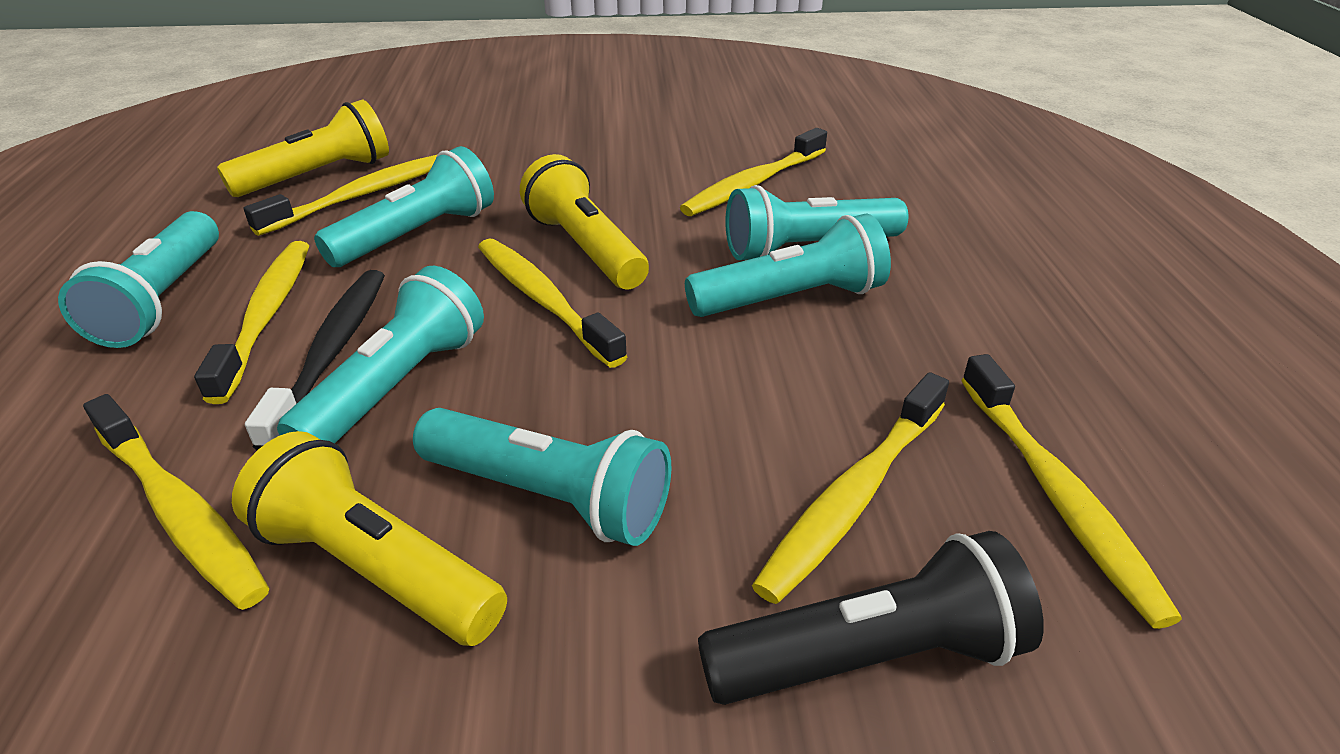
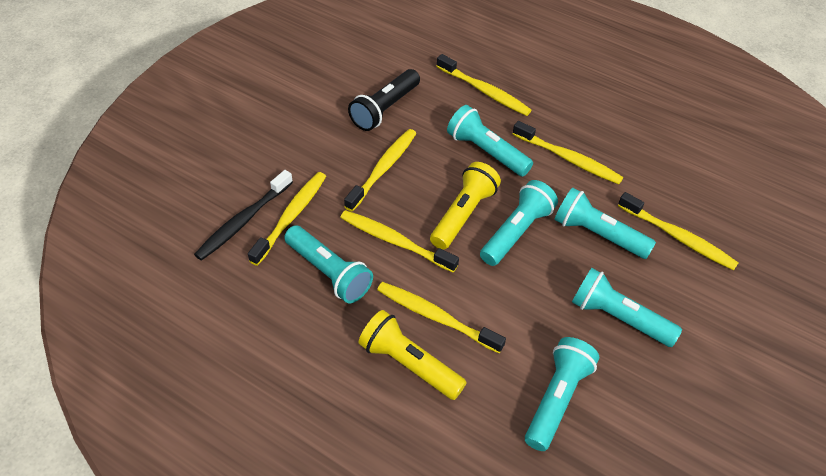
yellow flashlight: [217,100,389,197] [232,431,507,646] [520,154,649,289] = 3 -> [359,310,467,400] [430,162,501,250] = 2

